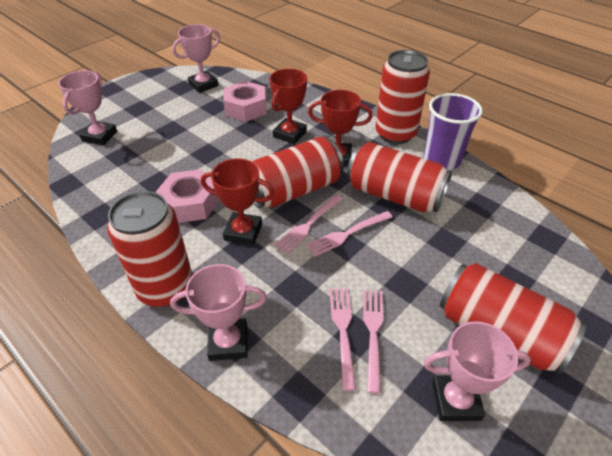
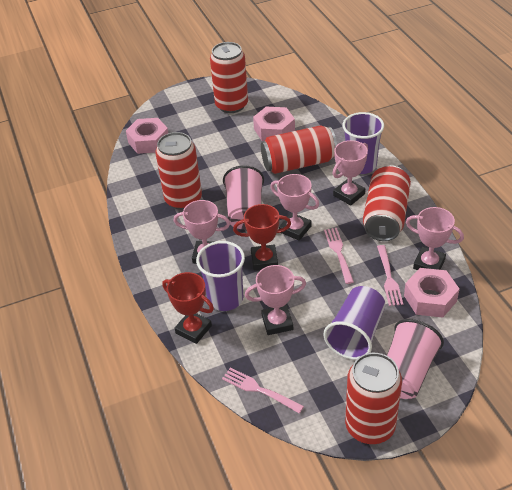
pink cup: none = 0 -> [223,165,264,229] [387,319,444,399] = 2
pink fork: [274,194,343,254] [306,211,393,256] [329,288,356,391] [363,290,384,394] = 4 -> [222,367,304,413] [324,228,354,284] [377,245,403,306] = 3
pink nut: [156,169,220,223] [223,81,267,122] = 2 -> [126,118,168,154] [253,107,295,141] [404,268,460,318] = 3
pink trophy: [58,70,117,146] [170,264,267,361] [172,24,220,93] [424,321,531,421] = 4 -> [174,200,230,264] [245,265,306,335] [270,174,319,241] [333,140,368,206] [406,207,464,270] = 5
purple cup: [424,93,483,170] = 1 -> [196,241,245,311] [324,286,385,360] [342,112,384,174] = 3
red trophy: [201,158,274,246] [270,69,307,144] [308,90,373,167] = 3 -> [162,272,214,344] [233,204,291,270] = 2

